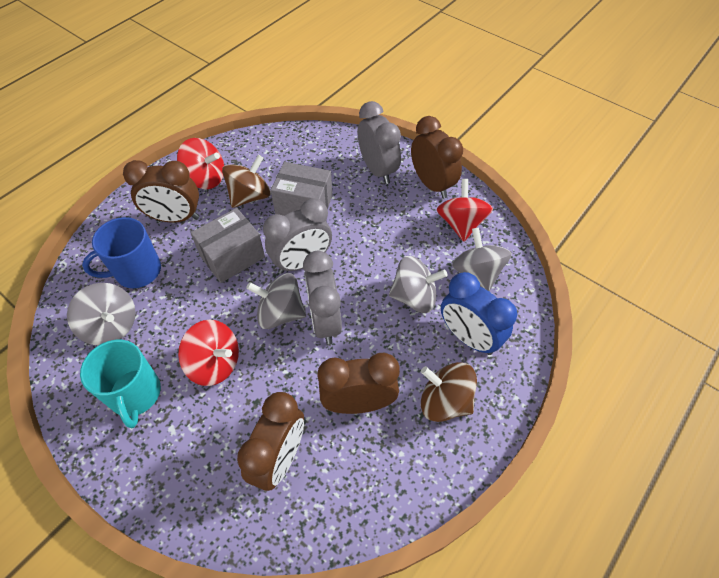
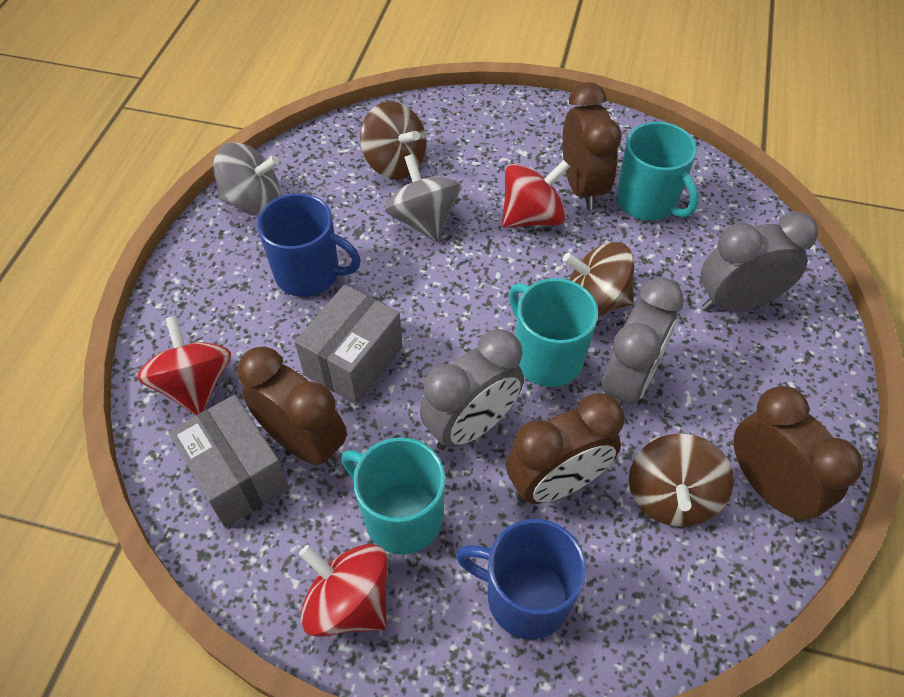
blue clock: [441,272,517,355] = 1 -> none = 0
blue mug: [82,217,161,288] = 1 -> [257,193,361,297] [456,519,587,639] = 2
brown spinning top: [222,155,271,208] [421,362,477,422] = 2 -> [360,101,427,179] [563,242,634,316] [629,433,734,527] = 3
grey spinning top: [67,283,136,345] [246,273,306,329] [389,256,447,313] [452,228,512,291] = 4 -> [213,142,280,216] [385,154,461,242] = 2
turquoise mug: [80,340,161,428] = 1 -> [341,437,445,555] [509,278,598,387] [617,122,699,221] = 3

